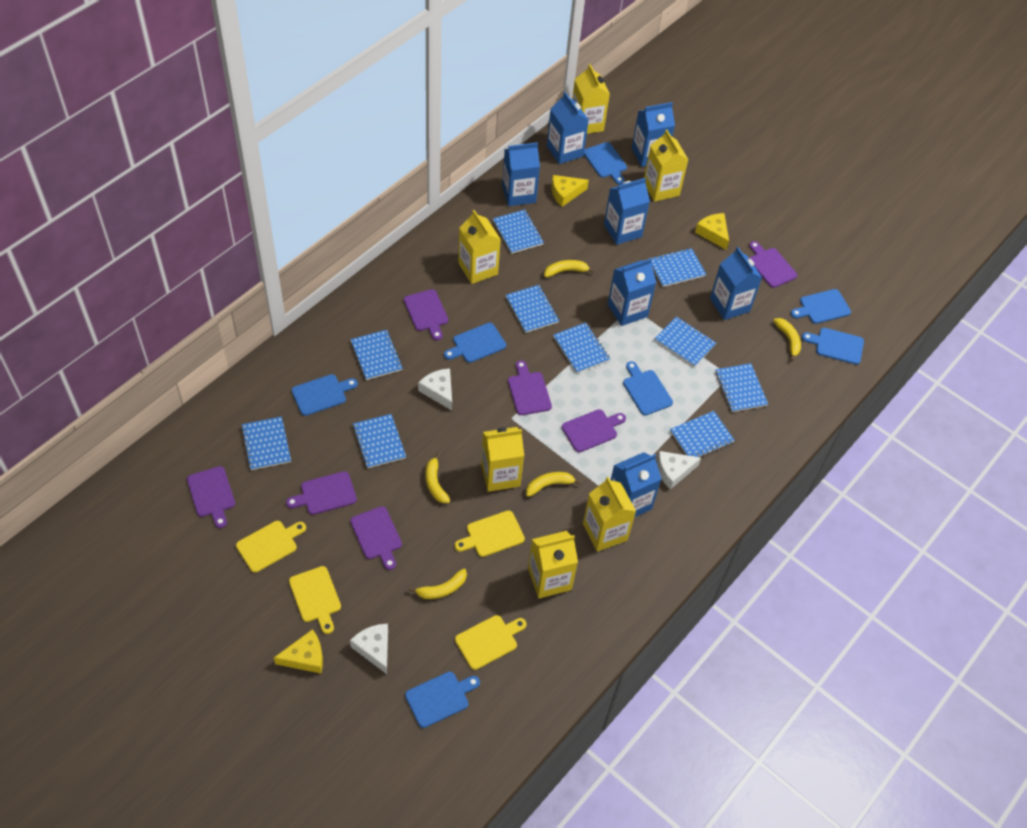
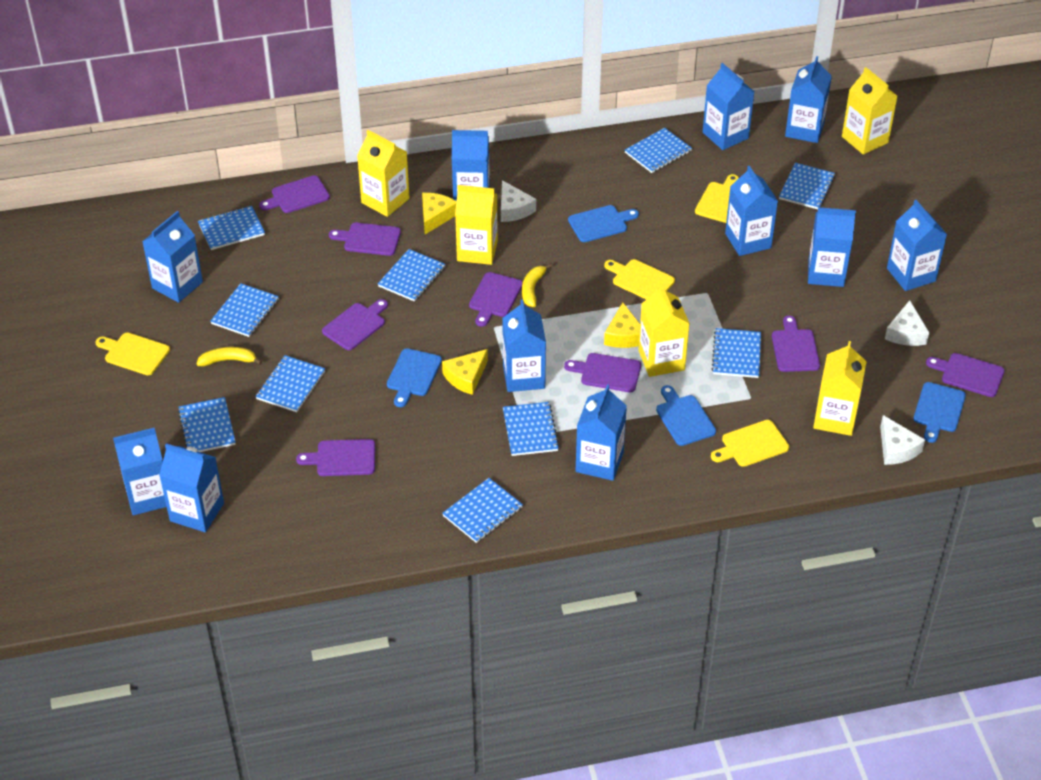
blue carton: [502,142,540,206] [547,92,589,164] [604,178,650,245] [608,259,656,326] [611,452,661,517] [632,102,675,167] [710,247,762,320] = 7 -> [113,427,167,515] [142,211,203,303] [159,443,224,532] [452,130,490,201] [502,300,546,392] [576,385,627,481] [703,63,754,150] [725,166,778,256] [785,56,832,143] [808,207,856,287] [887,200,947,291] = 11
blue cutting board: [292,374,358,416] [405,672,480,728] [444,323,506,363] [584,142,627,185] [623,361,673,416] [791,289,851,324] [802,328,864,365] = 7 -> [387,348,442,407] [568,205,639,242] [656,385,716,446] [913,382,966,443] = 4
purple cutting board: [187,466,235,528] [286,471,357,515] [350,506,402,570] [404,289,448,340] [508,360,552,415] [562,409,626,452] [749,241,797,288] = 7 -> [259,175,330,213] [296,439,375,476] [322,299,388,350] [329,222,401,256] [469,272,523,327] [564,353,641,392] [772,316,820,372] [926,353,1005,397] = 8
yellow banana: [409,569,467,599] [425,453,450,503] [526,472,581,497] [544,260,595,277] [773,318,801,361] = 5 -> [196,347,262,366] [522,264,552,307] = 2
yellow carton: [458,210,501,284] [481,427,524,492] [528,531,578,598] [572,64,610,134] [583,477,636,551] [644,130,688,202] = 6 -> [357,130,410,217] [455,185,498,265] [638,284,690,377] [813,341,867,436] [842,67,897,155] = 5

